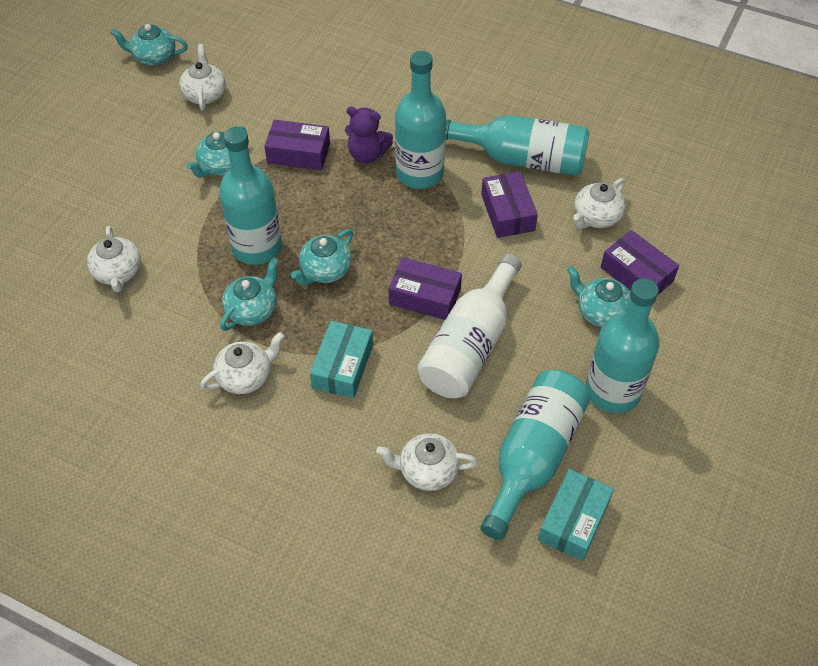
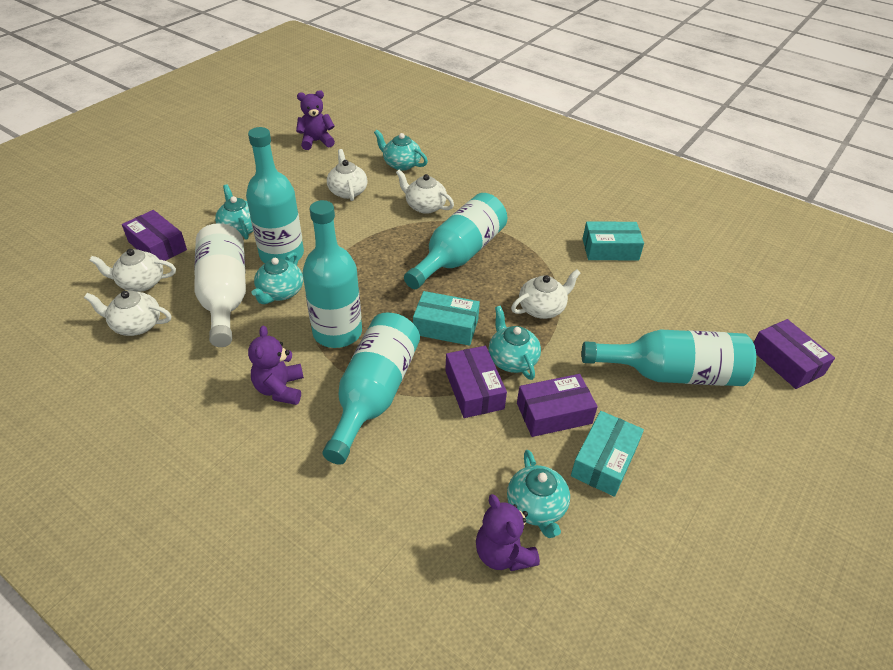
purple teddy bear: [345,106,393,163] = 1 -> [248,326,304,405] [296,90,335,150] [476,494,540,571] = 3
turquoise box: [310,321,373,398] [538,469,614,561] = 2 -> [413,291,480,346] [571,411,644,497] [583,221,644,260] = 3

